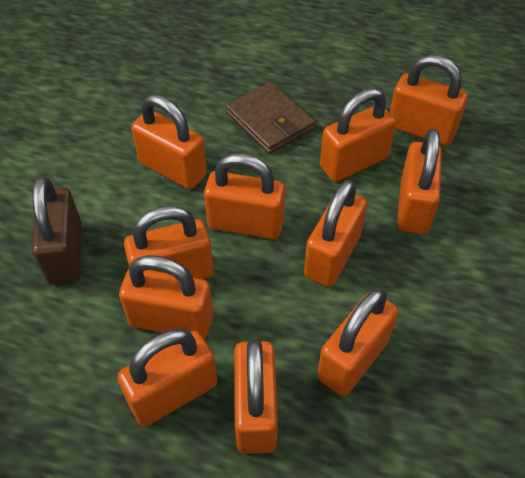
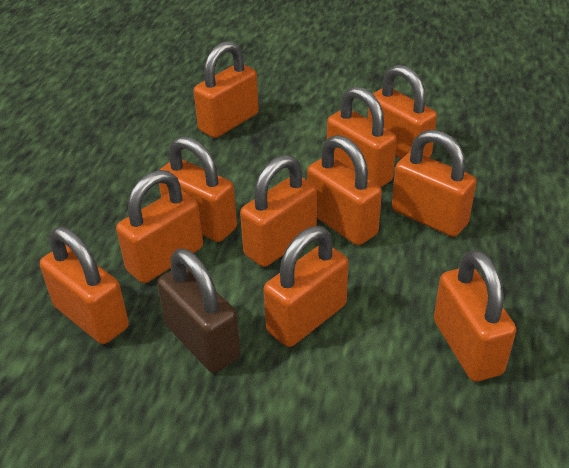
brown wallet: [226,82,315,154] = 1 -> none = 0

